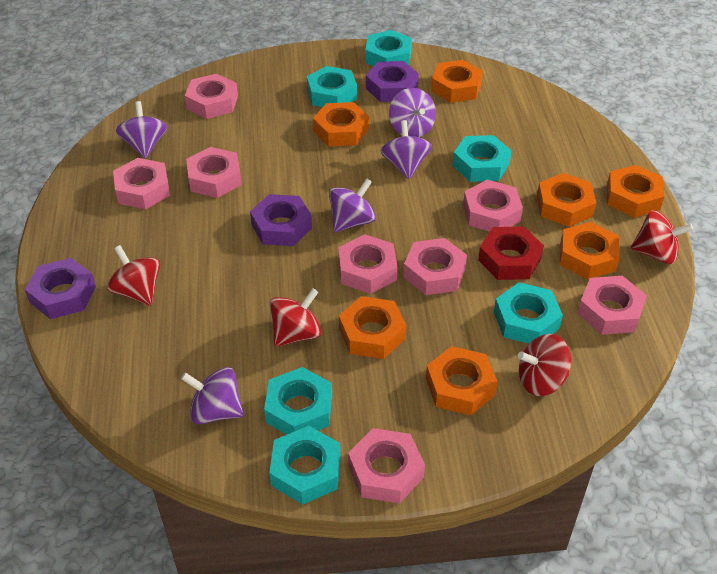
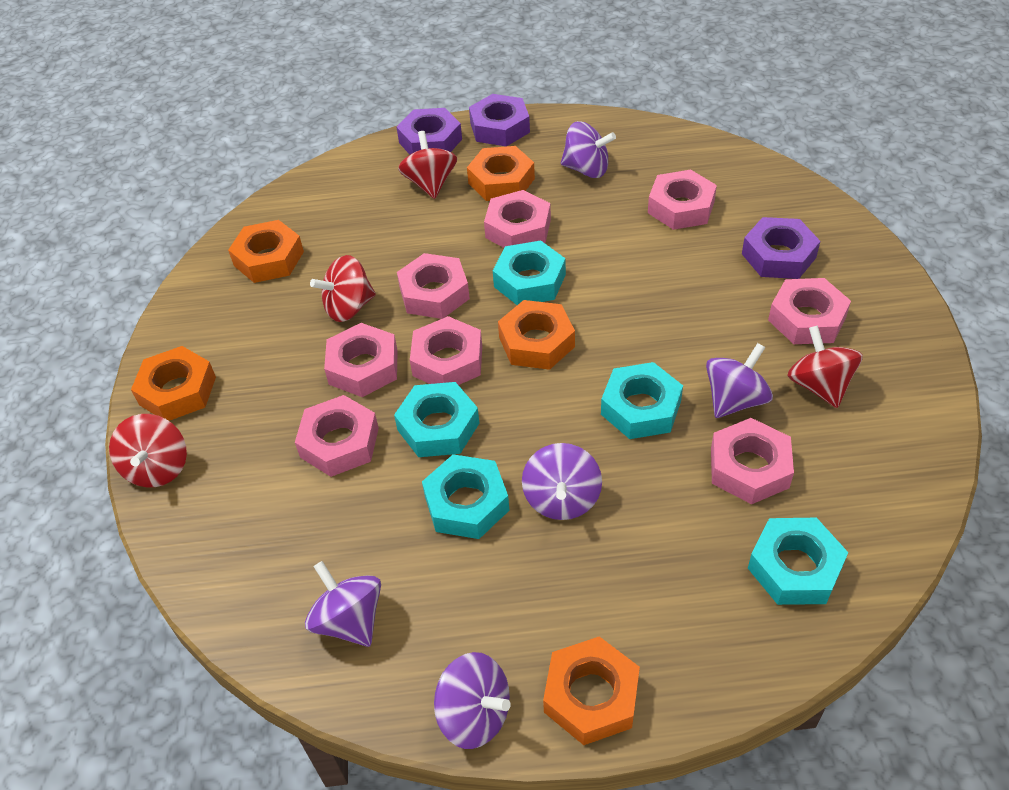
orange nut: [313,102,369,146] [339,296,407,359] [426,346,498,415] [431,60,483,103] [537,173,596,227] [560,222,620,280] [607,165,664,218] = 7 -> [131,346,216,421] [228,220,304,283] [467,146,535,201] [498,300,575,370] [543,636,640,745] = 5
red nut: [478,226,544,280] = 1 -> none = 0
turquoise nut: [264,367,332,435] [269,426,341,505] [307,66,357,107] [365,30,412,66] [453,135,512,182] [494,283,563,344] = 6 -> [394,382,479,457] [422,454,509,539] [493,240,566,305] [601,362,683,439] [748,518,848,605] = 5

